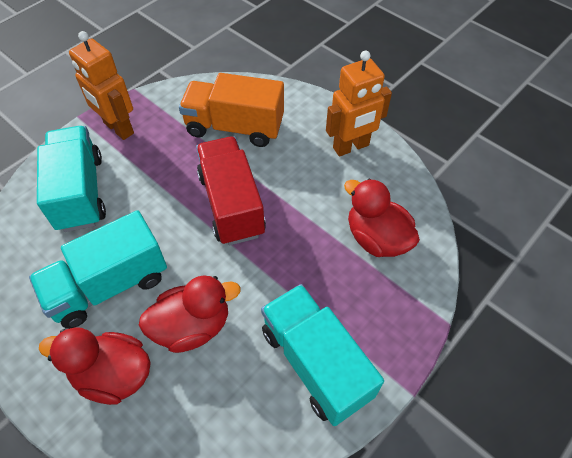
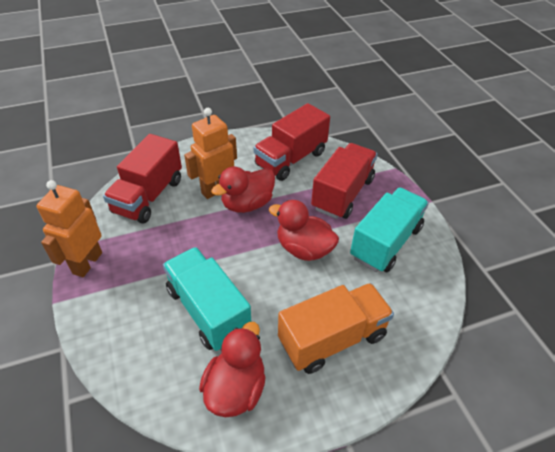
red truck: [196,136,266,245] = 1 -> [103,134,182,224] [254,103,330,181] [311,143,377,219] = 3
turquoise truck: [29,210,167,329] [37,126,106,232] [261,284,384,426] = 3 -> [163,247,251,351] [350,188,429,273] = 2

